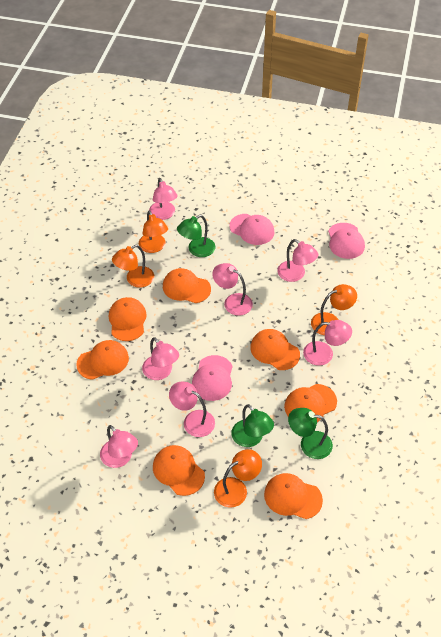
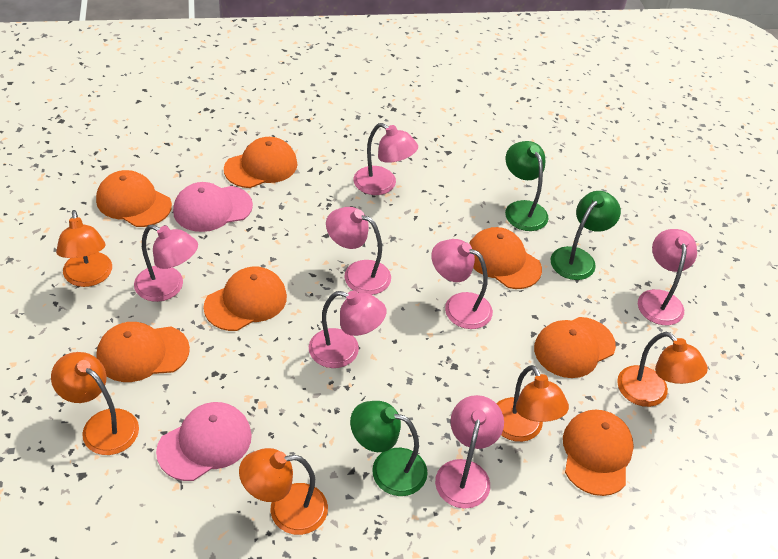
orange lamp: [112,245,154,287] [139,210,168,253] [214,449,262,508] [311,284,357,335] = 4 -> [51,352,139,455] [56,210,112,287] [239,448,328,535] [496,365,569,442] [617,332,708,407] = 5
pink cap: [192,355,233,401] [229,214,275,245] [328,223,365,259] = 3 -> [156,402,252,481] [173,182,253,232] = 2

